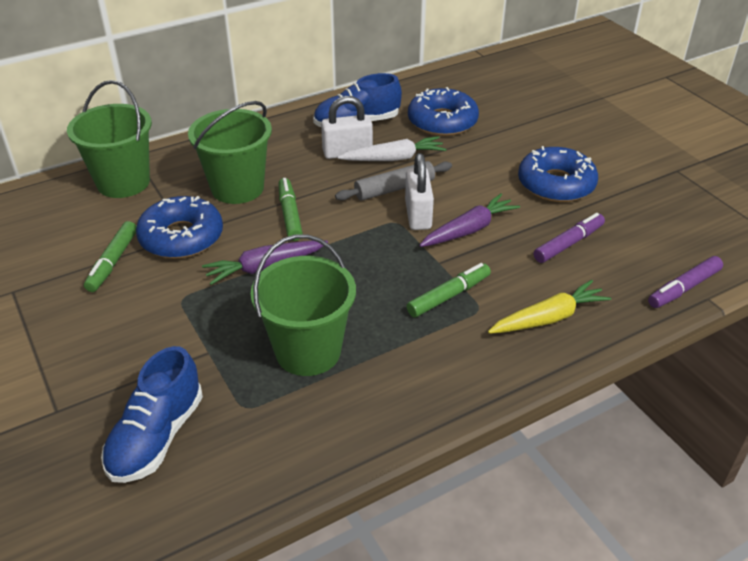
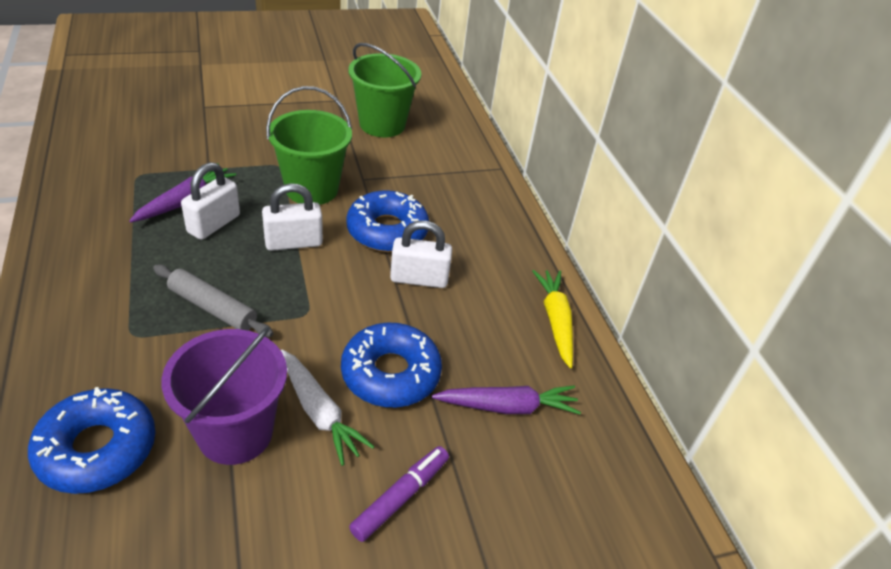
blue shoe: [101,346,203,483] [313,73,402,127] = 2 -> none = 0
green bucket: [67,80,152,198] [188,101,272,204] [251,235,356,376] = 3 -> [266,86,352,205] [349,43,421,137] = 2
green marker: [84,221,137,292] [278,178,303,241] [407,263,491,317] = 3 -> none = 0
purple bucket: none = 0 -> [161,326,287,465] = 1
purple marker: [534,213,605,263] [648,256,723,308] = 2 -> [349,446,449,542] = 1
white padlock: [321,96,373,159] [405,153,434,230] = 2 -> [181,162,240,240] [262,183,323,251] [390,220,452,288] = 3

